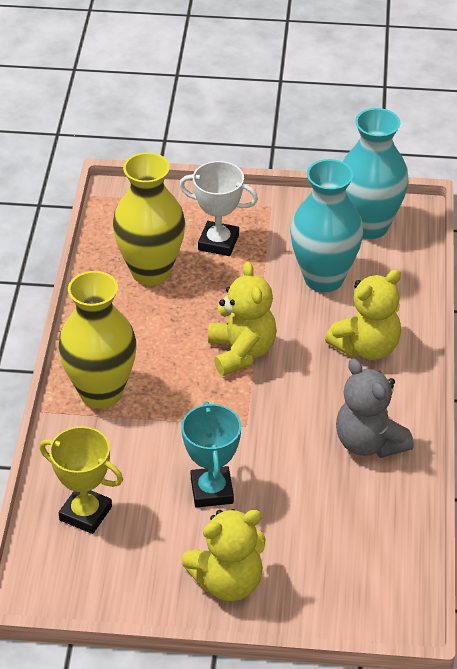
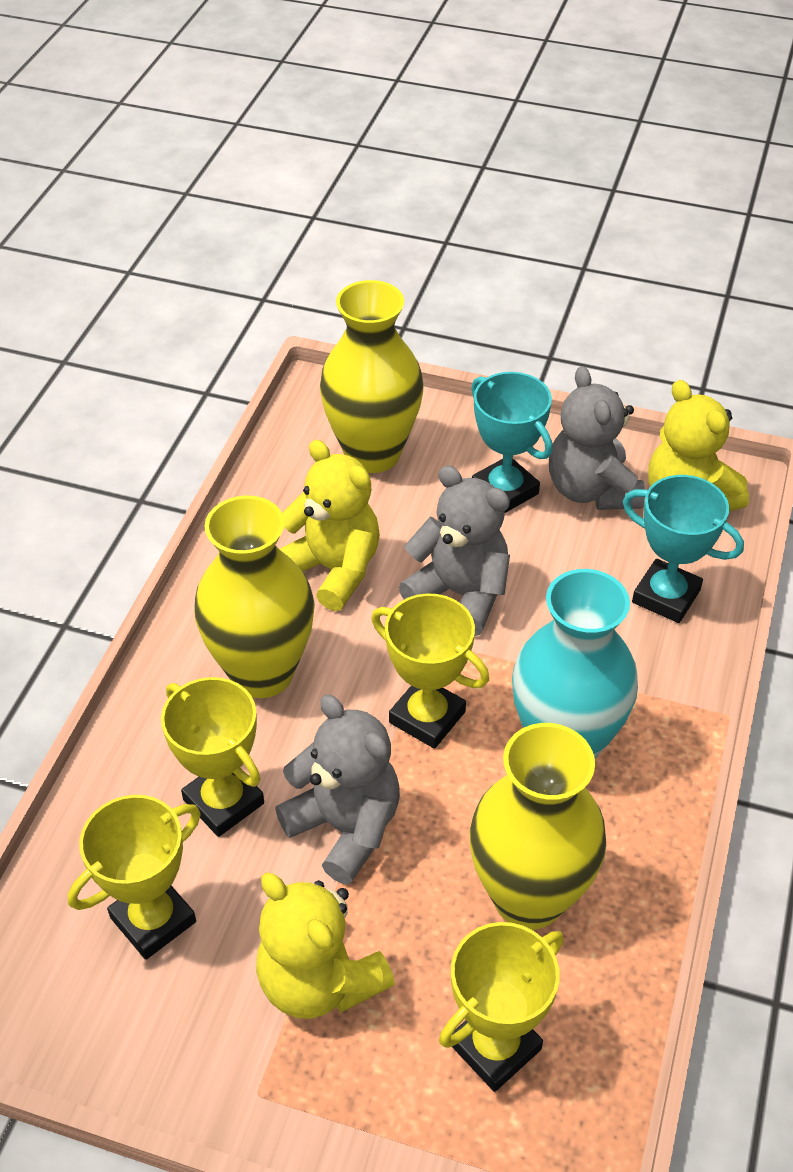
grey teddy bear: [336,358,414,458] = 1 -> [275,695,400,885] [399,466,510,636] [549,366,645,510] = 3
turquoise trophy: [181,401,241,508] = 1 -> [471,372,553,513] [623,475,744,623] = 2
turquoise vase: [290,159,363,292] [342,108,409,239] = 2 -> [512,569,638,759] = 1
white trophy: [179,161,258,256] = 1 -> none = 0
yellow trophy: [40,426,123,534] = 1 -> [68,795,201,960] [161,677,264,837] [371,593,489,749] [439,922,564,1092] = 4
yellow vase: [58,271,137,408] [113,152,185,285] = 2 -> [194,496,315,698] [320,280,423,473] [469,723,606,930] = 3

